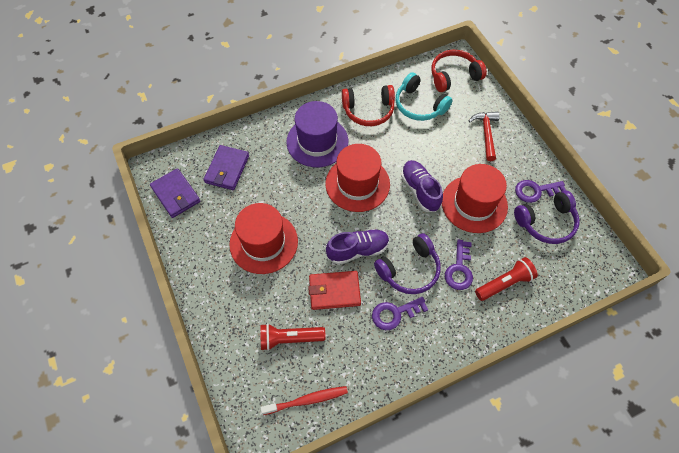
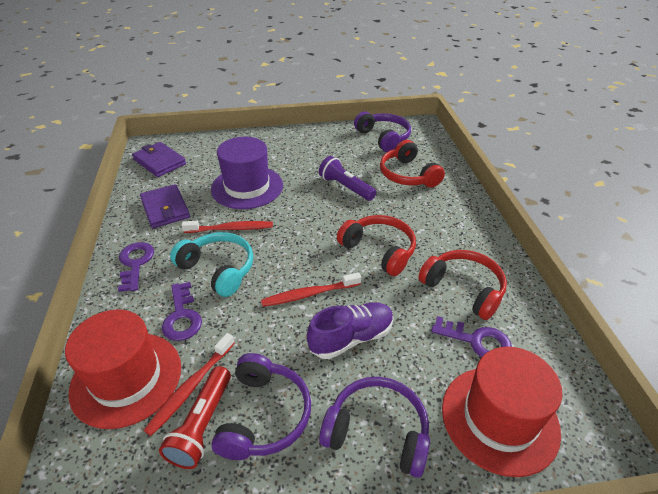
purple flashlight: none = 0 -> [319,156,376,201] = 1
purple headphones: [374,233,441,294] [514,190,580,244] = 2 -> [211,353,311,460] [319,377,430,478] [354,111,411,152] = 3
purple shoe: [326,229,389,265] [401,160,443,212] = 2 -> [307,302,394,359] = 1
red flashlight: [260,323,326,351] [475,257,538,301] = 2 -> [159,366,231,469] = 1
red hammer: [469,112,500,161] = 1 -> none = 0
red hat: [229,203,298,274] [325,144,390,212] [442,164,508,233] = 3 -> [65,309,181,429] [442,347,562,477] = 2
red headphones: [342,85,395,126] [431,50,487,92] = 2 -> [337,215,416,276] [380,140,445,188] [418,250,507,320] = 3
red toothbrush: [260,386,348,415] = 1 -> [143,333,235,436] [181,221,273,233] [261,272,361,307] = 3
red wallet: [308,271,361,310] = 1 -> none = 0

